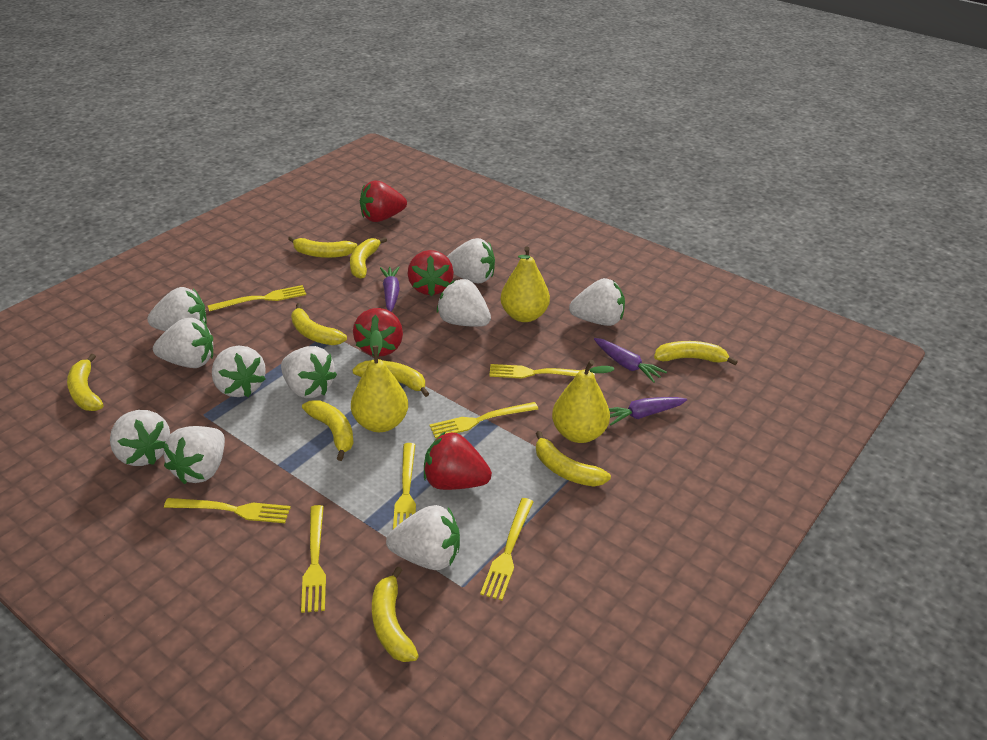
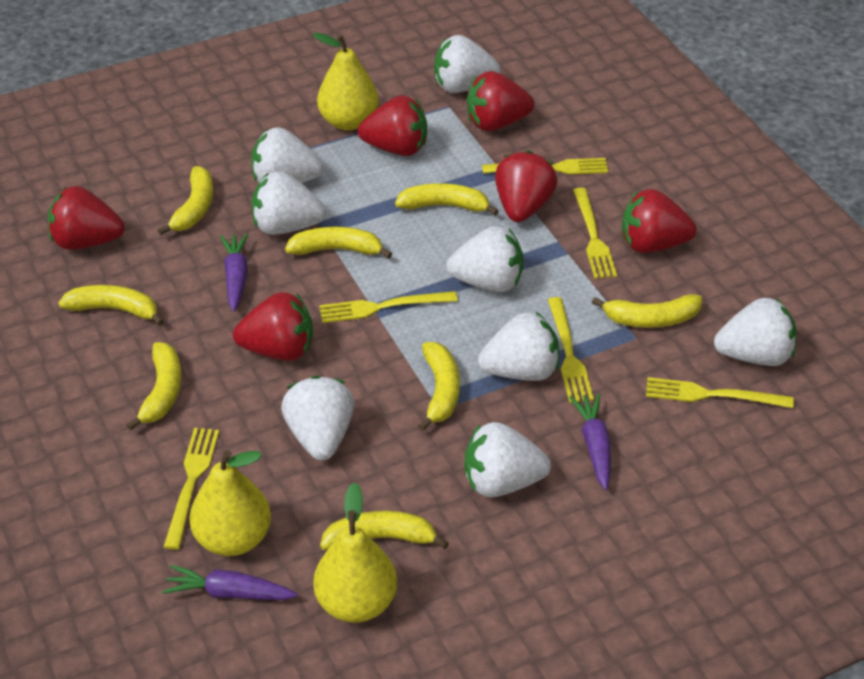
red strawberry: [353,308,403,356] [360,181,407,222] [408,250,454,296] [424,431,492,490] = 4 -> [48,186,125,250] [233,292,313,361] [358,95,427,156] [467,71,535,131] [495,150,558,222] [622,189,697,253] = 6
white strawberry: [110,410,170,466] [147,287,207,331] [153,317,213,368] [163,426,225,484] [212,346,266,397] [281,346,337,398] [386,505,460,570] [437,279,491,327] [447,238,495,283] [569,278,625,326] = 10 -> [251,127,324,183] [252,171,326,235] [281,376,355,460] [434,35,501,93] [446,226,523,292] [464,422,551,497] [478,312,559,381] [714,298,796,366] = 8
yellow banana: [67,354,104,411] [288,236,357,258] [291,303,347,345] [302,401,354,461] [350,237,387,279] [352,360,429,397] [372,566,419,662] [536,431,611,487] [654,341,738,365] = 9 -> [58,285,164,326] [126,342,182,431] [158,166,213,235] [285,227,392,259] [320,511,449,550] [395,183,499,216] [418,342,460,431] [592,294,702,328] = 8
yellow fork: [164,498,291,523] [208,285,306,312] [301,505,326,613] [393,443,416,529] [429,402,538,438] [480,498,534,600] [489,364,595,379] = 7 -> [164,428,219,550] [319,291,458,323] [482,158,608,175] [548,297,594,403] [573,188,617,279] [646,377,794,408] = 6

